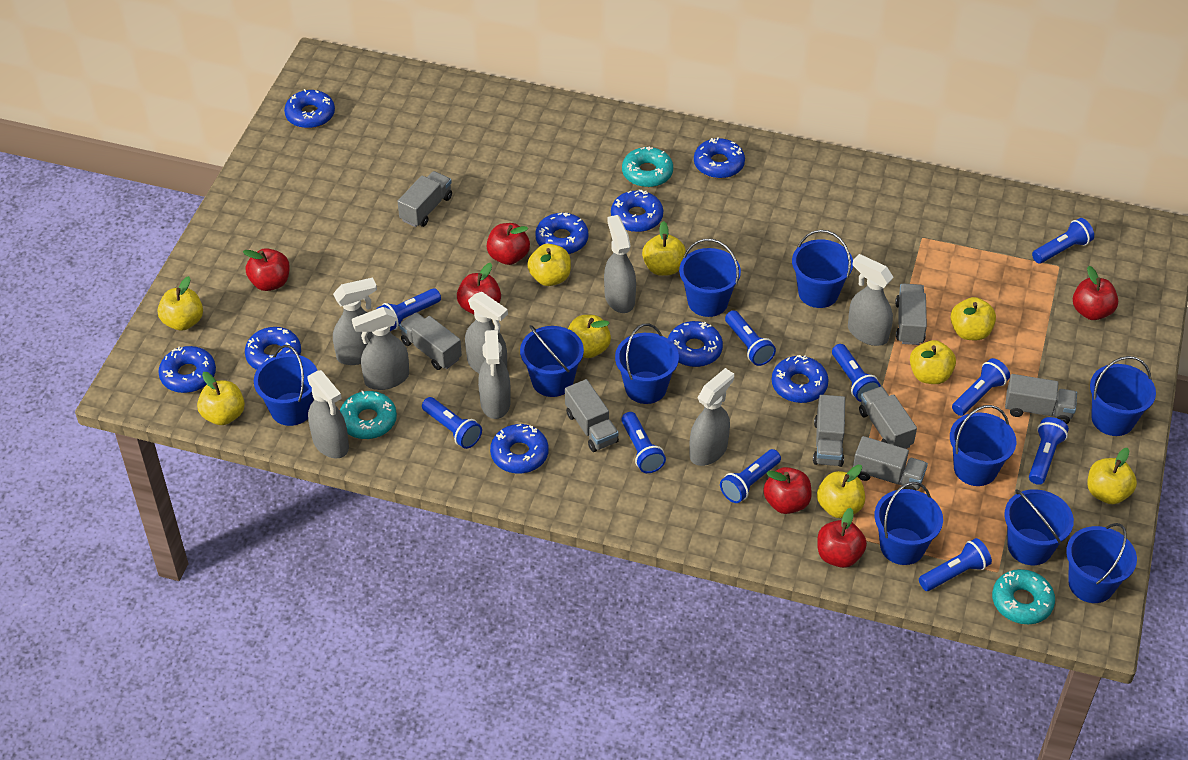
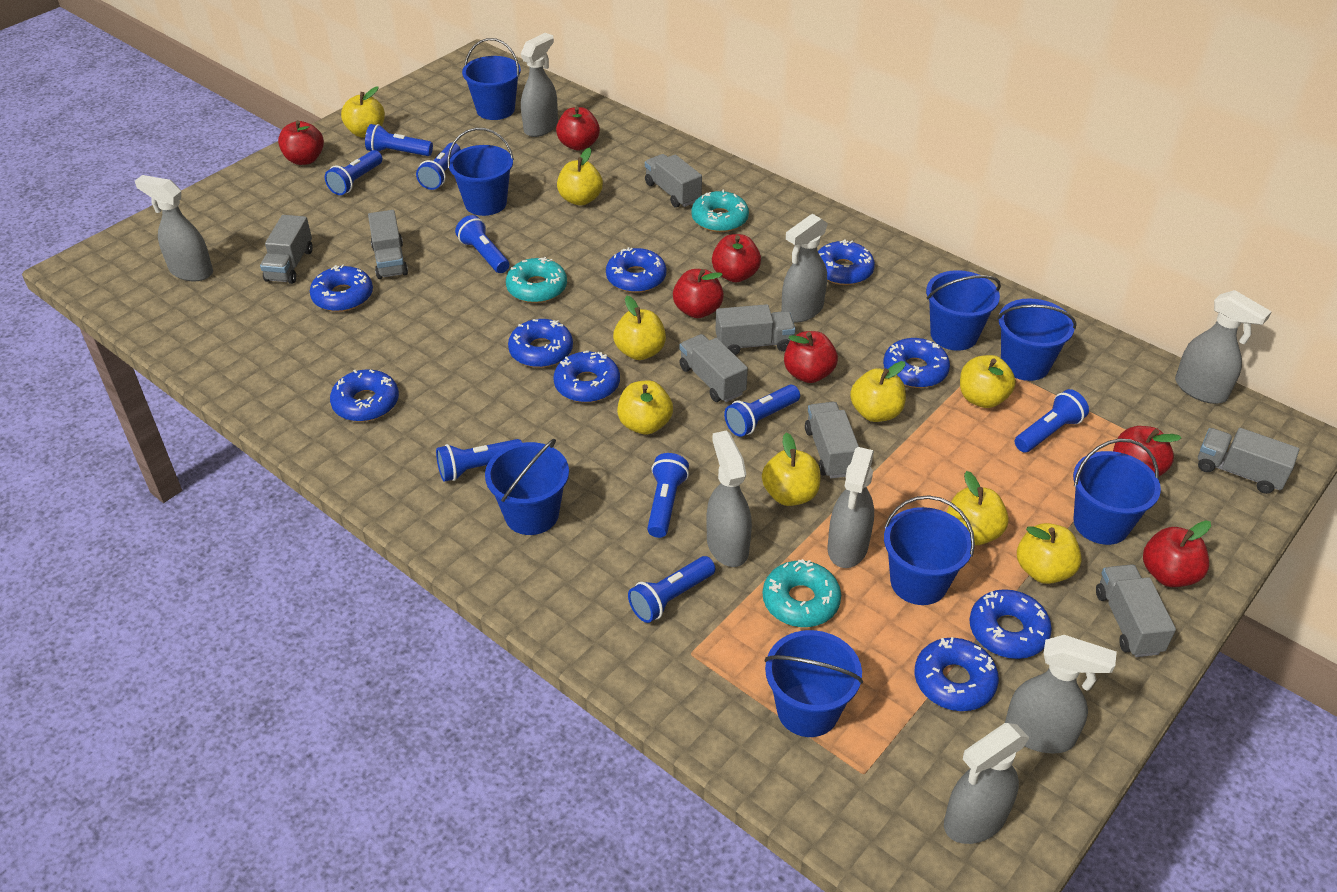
blue bucket: [254,345,318,426] [520,325,584,397] [615,324,679,404] [679,239,741,317] [792,230,853,308] [875,482,943,565] [950,405,1016,486] [1004,489,1074,565] [1066,523,1137,603] [1090,356,1156,436] = 10 -> [447,128,514,216] [462,38,521,120] [485,439,569,535] [765,630,863,737] [884,495,975,605] [926,270,1001,351] [997,298,1077,381] [1073,438,1161,545] = 8
blue flashlight: [377,288,441,331] [422,397,482,449] [621,412,666,473] [720,449,781,503] [725,310,776,366] [832,344,881,402] [919,538,992,591] [952,358,1010,416] [1029,417,1069,485] [1032,218,1094,263] = 10 -> [325,150,383,195] [365,124,433,156] [416,143,461,190] [436,439,522,482] [455,215,509,273] [628,556,715,623] [647,453,689,538] [724,385,800,437] [1014,389,1089,453] = 9
red apple: [243,248,290,291] [457,263,501,315] [487,223,530,265] [763,467,812,514] [817,508,867,568] [1073,266,1118,320] = 6 -> [278,120,324,165] [556,106,600,150] [673,269,724,318] [712,234,761,282] [784,331,838,383] [1113,426,1181,476] [1143,520,1211,587] = 7

